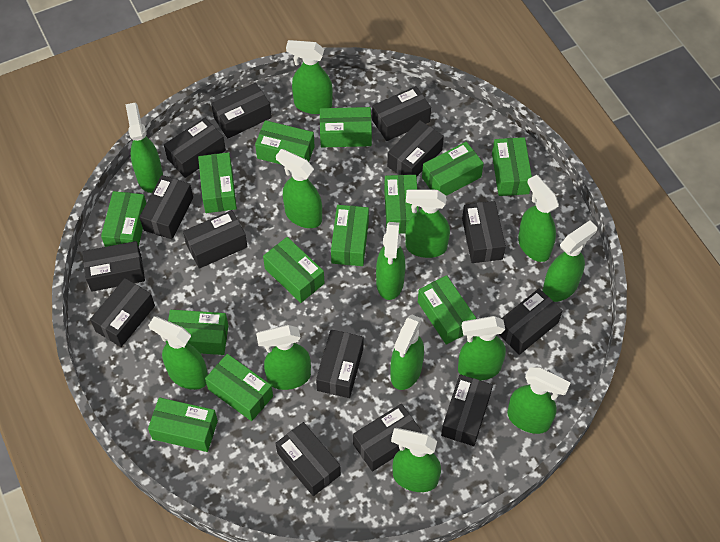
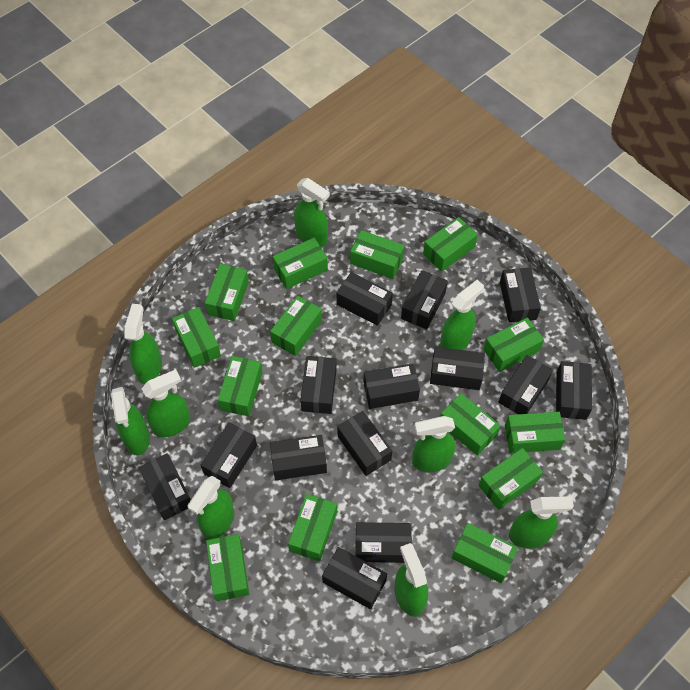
green box: [101,191,146,247] [148,397,218,452] [166,310,228,355] [198,152,237,213] [205,354,273,421] [255,120,315,165] [263,237,324,303] [320,107,372,147] [331,205,369,266] [384,175,419,234] [418,275,476,345] [422,142,484,196] [492,137,532,196] = 13 -> [172,307,221,368] [205,264,249,321] [206,534,249,601] [218,356,262,416] [270,296,322,356] [273,238,328,289] [288,494,337,561] [350,230,405,279] [423,217,478,272] [440,393,500,456] [452,523,518,583] [479,448,543,510] [483,318,544,372] [505,412,565,453] = 14
green spray bottle: [126,103,163,193] [148,316,208,390] [256,325,311,390] [276,149,322,228] [286,40,333,114] [376,222,405,300] [391,315,424,390] [391,428,441,492] [406,189,450,258] [458,316,506,381] [507,367,571,434] [518,175,559,262] [542,221,597,302] = 13 -> [111,387,150,455] [124,304,162,384] [141,369,190,437] [188,476,234,539] [294,178,330,246] [395,543,428,617] [412,416,456,472] [440,280,484,350] [509,496,574,548] = 9

